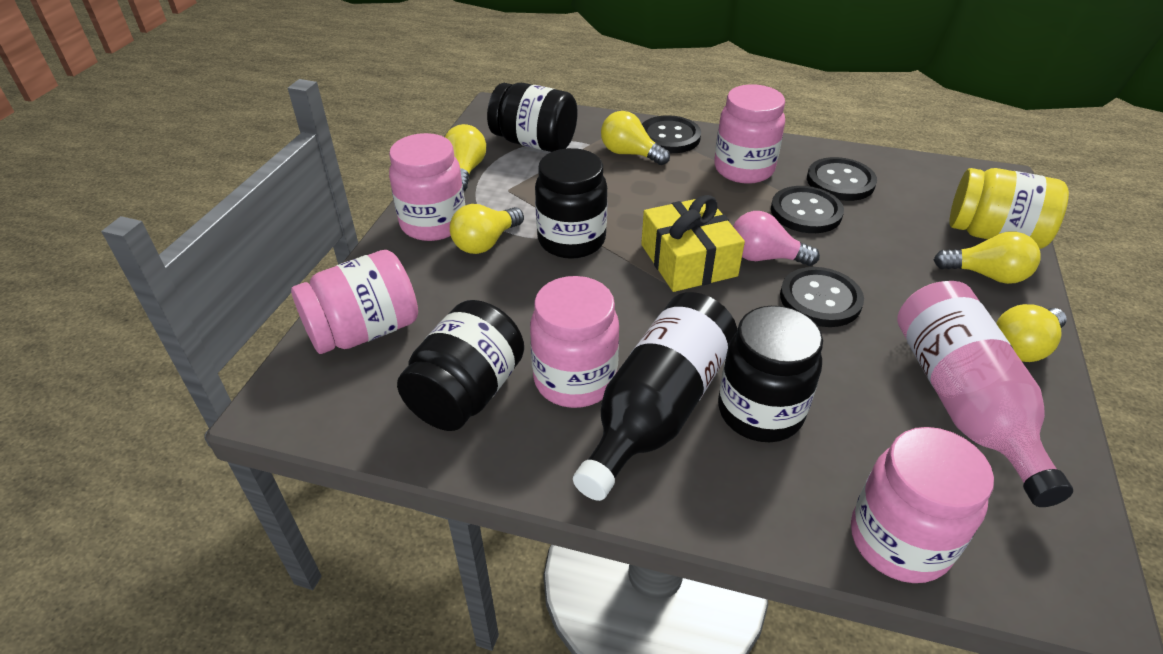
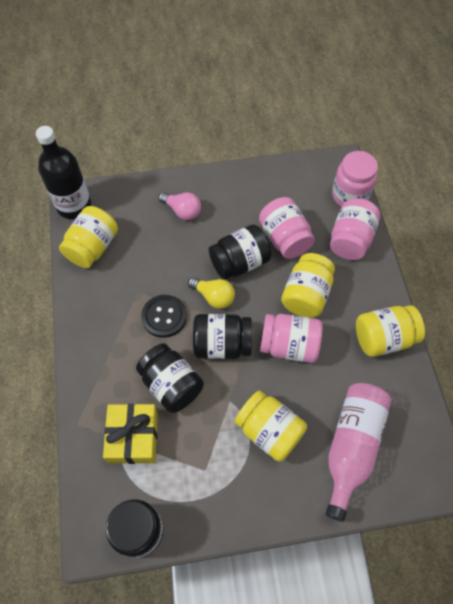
black button: [642,115,701,153] [771,186,844,233] [780,267,864,327] [807,157,877,201] = 4 -> [141,295,187,338] = 1
pink jar: [291,250,418,354] [389,133,465,241] [530,276,619,408] [714,84,785,184] [851,427,994,583] = 5 -> [259,197,315,259] [260,314,323,363] [330,198,380,260] [332,151,378,207] = 4
yellow jar: [949,168,1069,249] = 1 -> [59,206,118,268] [235,390,307,462] [281,253,335,318] [356,305,425,357] = 4
yellow light bulb: [445,124,486,191] [450,204,524,254] [601,111,670,165] [934,232,1041,284] [996,304,1067,362] = 5 -> [188,277,235,309] = 1

